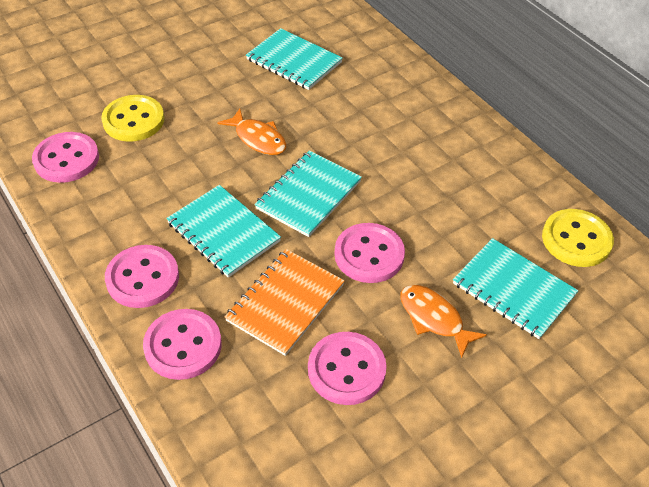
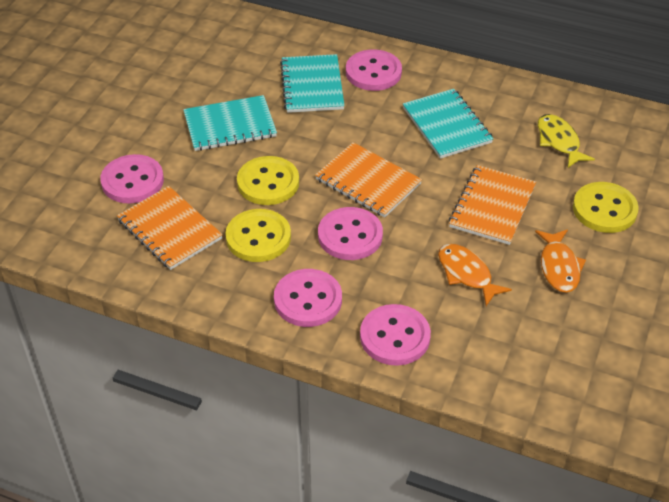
orange notebook: [225,249,345,356] = 1 -> [117,186,223,270] [315,142,422,218] [449,165,536,245] = 3
turquoise notebook: [166,185,281,278] [246,28,343,90] [255,150,362,237] [453,238,578,339] = 4 -> [183,95,277,151] [280,54,345,113] [403,89,493,159] = 3
yellow button: [101,95,164,142] [542,209,614,267] = 2 -> [225,209,291,262] [237,156,299,205] [573,182,639,233] = 3
yellow fish: none = 0 -> [538,114,595,168] = 1

